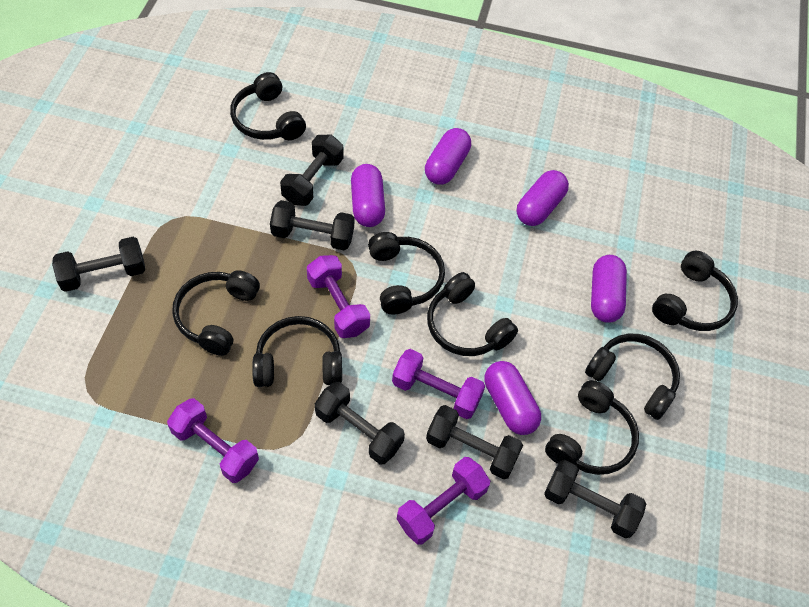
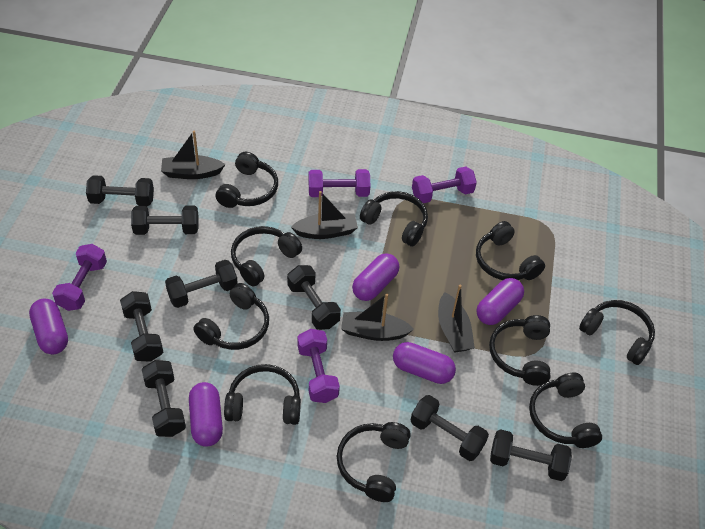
black boat: none = 0 -> [161,131,226,179] [291,191,358,239] [341,293,414,341] [438,284,475,353] = 4
black dumbbell: [52,237,145,292] [270,200,354,250] [280,135,343,206] [315,382,405,464] [426,405,523,479] [544,460,646,538] = 6 -> [86,175,154,206] [120,291,163,362] [131,205,199,235] [142,360,186,437] [165,260,238,308] [287,265,341,330] [411,395,489,461] [490,429,572,481] = 8
black headphones: [172,270,260,356] [230,72,306,140] [252,316,342,387] [368,232,445,314] [427,272,518,356] [545,380,639,475] [585,334,680,420] [652,251,738,331] = 8 -> [193,283,269,350] [215,152,278,208] [224,364,301,425] [231,226,302,286] [337,422,411,502] [360,191,428,247] [476,221,545,280] [489,315,550,386] [529,373,602,448] [579,300,655,365] = 10

